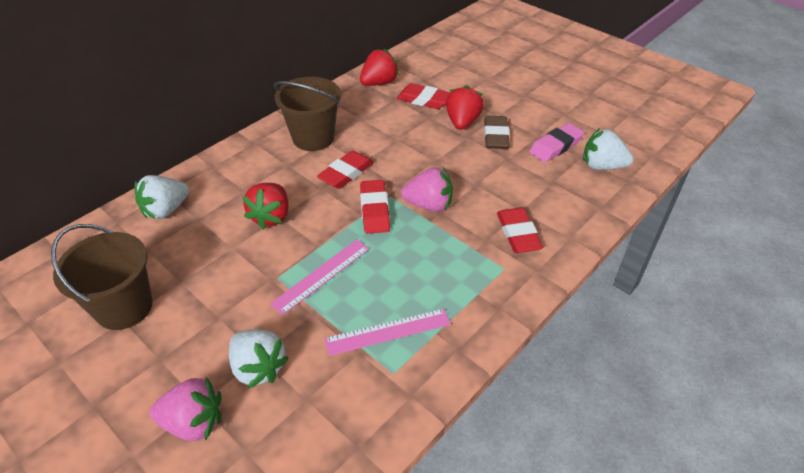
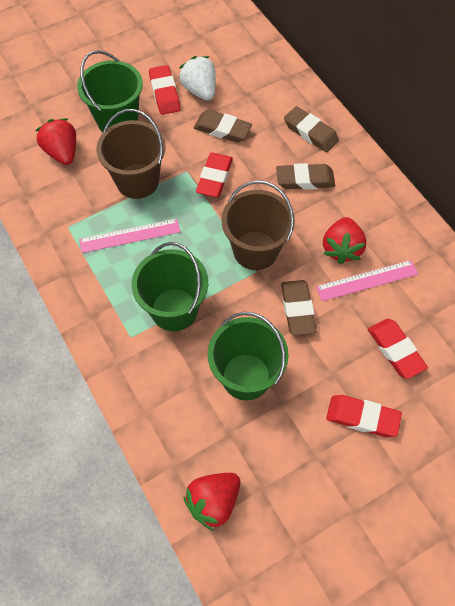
brown eraser: [484,116,510,149] = 1 -> [194,110,252,143] [276,163,335,190] [281,280,317,335] [284,106,339,152] = 4
green bucket: none = 0 -> [77,50,143,132] [132,242,208,331] [208,312,289,400] = 3
pink eraser: [529,123,585,162] = 1 -> none = 0
pink strawberry: [150,377,221,441] [401,167,453,212] = 2 -> none = 0
white strawberry: [134,175,189,219] [229,330,289,389] [583,128,634,170] = 3 -> [179,56,216,101] = 1

